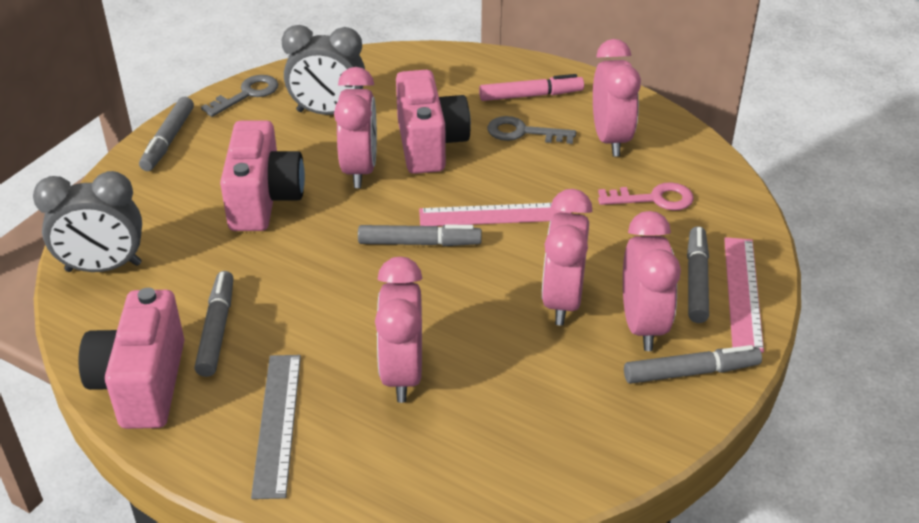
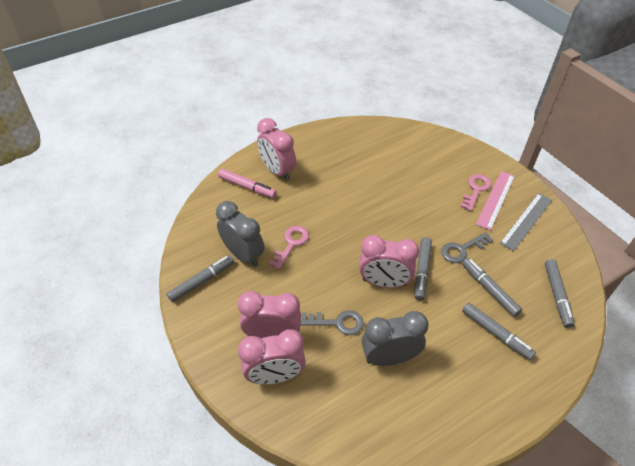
pink camera: [78,288,184,429] [220,120,305,231] [396,70,471,174] = 3 -> none = 0
pink clock: [334,67,377,188] [375,257,423,403] [542,189,592,326] [593,39,641,157] [623,211,681,351] = 5 -> [238,291,301,339] [238,329,306,384] [257,118,296,181] [359,235,419,288] = 4
pink key: [598,182,694,211] = 1 -> [269,226,309,269] [460,174,492,211] = 2
pink ruler: [419,203,572,226] [724,237,764,353] = 2 -> [476,171,515,230] = 1

